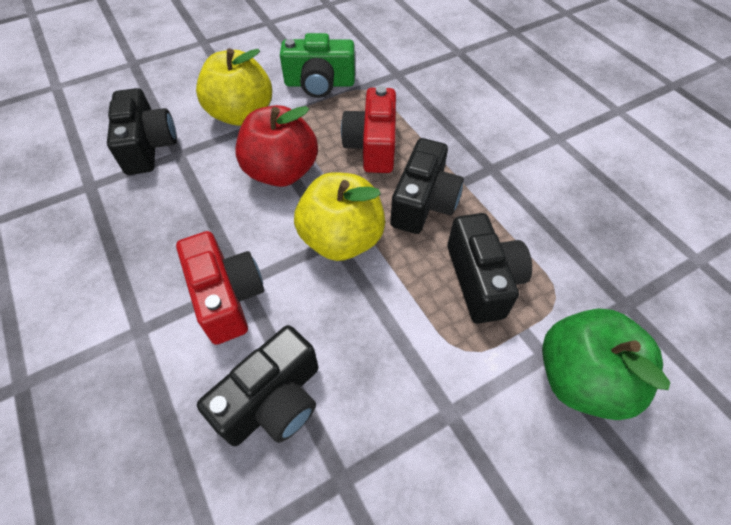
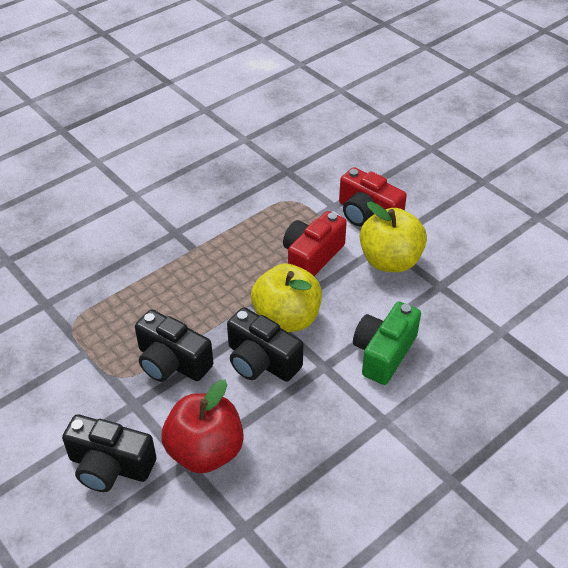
black camera: [107,88,177,175] [197,325,318,446] [390,138,464,234] [447,213,532,324] = 4 -> [62,414,156,492] [135,310,213,382] [227,307,303,382] = 3
green apple: [542,308,670,420] = 1 -> none = 0

